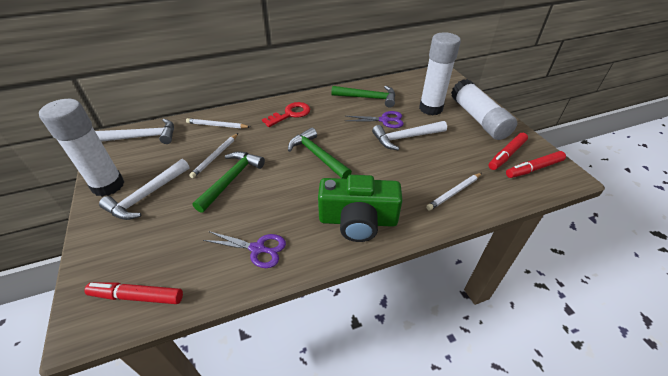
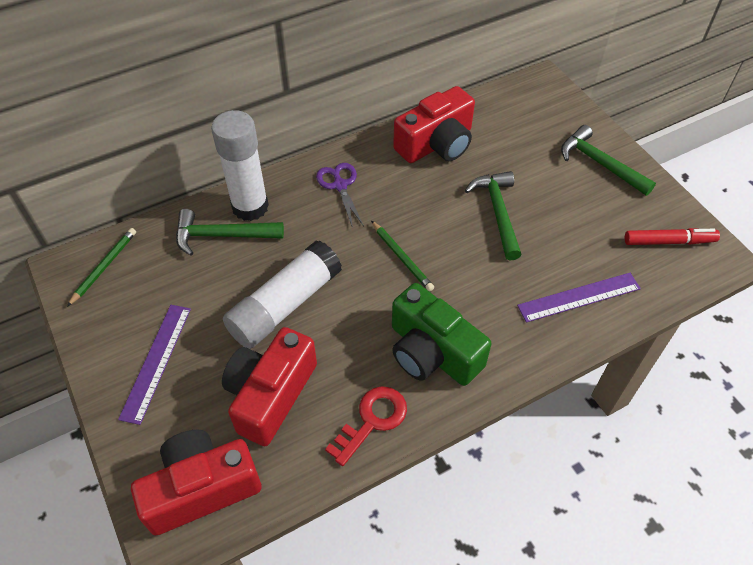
green pencil: none = 0 -> [67,228,136,307] [371,221,434,291] = 2
purple ruler: none = 0 -> [118,305,191,425] [517,273,641,323] = 2
purple scissors: [203,231,286,268] [346,111,404,128] = 2 -> [316,163,364,228] = 1
red camera: none = 0 -> [131,430,262,535] [222,327,317,446] [393,86,475,163] = 3
red marker: [84,282,183,304] [488,133,528,170] [506,151,566,178] = 3 -> [625,228,720,245] = 1
white glue stick: [39,99,125,197] [419,32,461,115] [451,79,517,140] = 3 -> [211,110,269,221] [223,241,342,349] = 2
white hammer: [95,119,174,144] [99,159,190,220] [372,121,447,150] = 3 -> none = 0
white pencil: [186,118,250,128] [189,133,238,178] [426,173,482,210] = 3 -> none = 0

